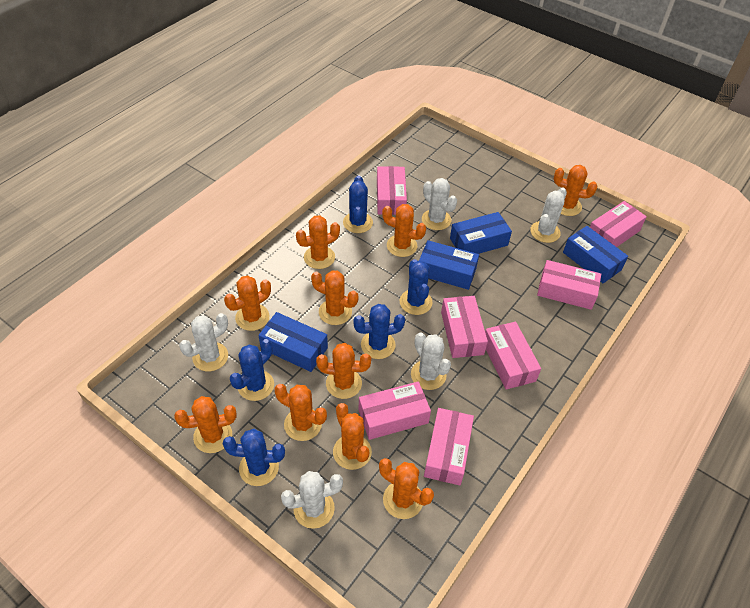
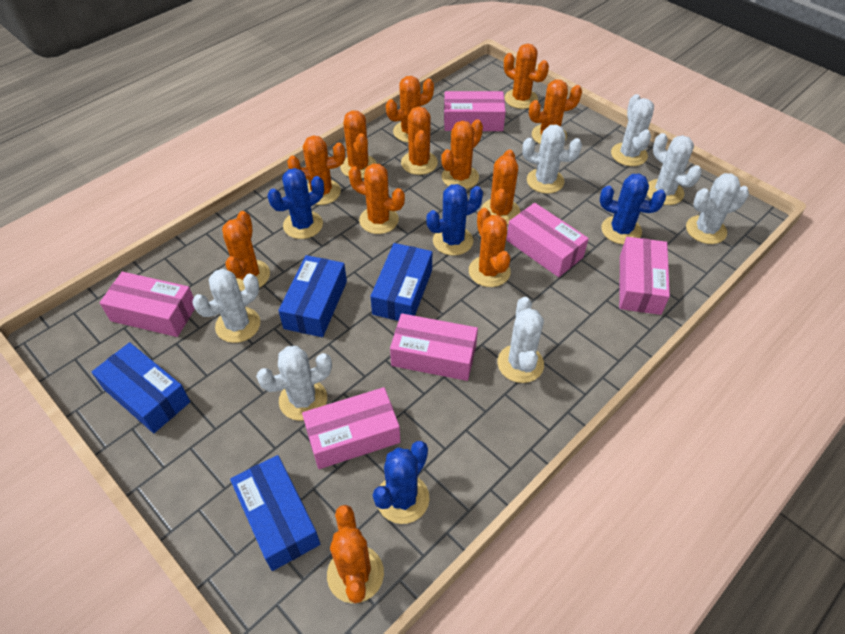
blue cactus: [223,429,285,486] [230,339,274,401] [343,176,373,233] [353,304,405,359] [400,259,432,315] = 5 -> [268,168,324,239] [373,441,429,524] [426,184,483,256] [600,174,666,244] = 4
orange cactus: [174,396,237,453] [224,275,271,331] [274,384,327,441] [296,215,340,269] [311,270,359,325] [316,343,371,399] [333,403,372,470] [379,458,434,519] [382,204,426,257] [554,165,597,216] = 10 -> [222,211,270,291] [287,135,345,205] [327,505,384,603] [340,110,377,178] [348,164,405,234] [386,76,434,143] [401,106,438,175] [441,119,483,189] [469,208,511,287] [481,149,520,225] [504,44,549,109] [529,79,582,144] = 12
pink box: [359,382,431,440] [377,166,407,215] [424,408,474,485] [441,296,488,358] [485,322,541,389] [537,260,601,310] [590,201,647,247] = 7 -> [100,272,195,337] [302,387,400,469] [390,313,478,381] [444,91,506,131] [506,203,589,277] [619,237,670,315] = 6
white cactus: [179,313,228,371] [281,471,343,529] [411,332,451,390] [422,178,457,230] [530,188,567,243] = 5 -> [192,269,260,343] [256,346,332,421] [497,297,544,383] [522,124,582,194] [611,94,654,166] [647,133,702,205] [686,173,749,244] = 7

